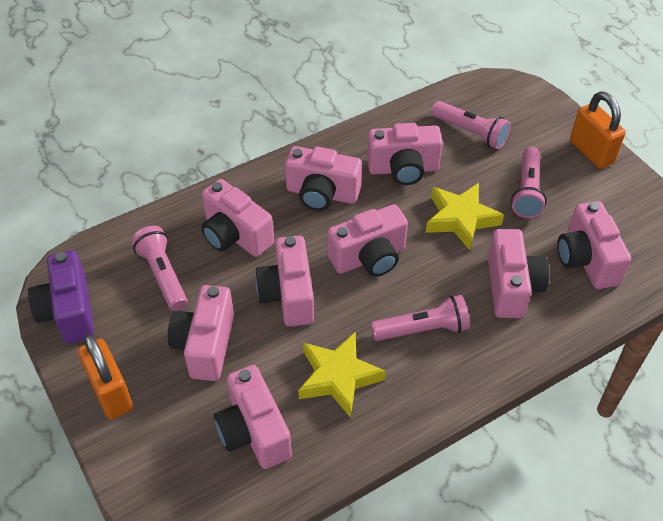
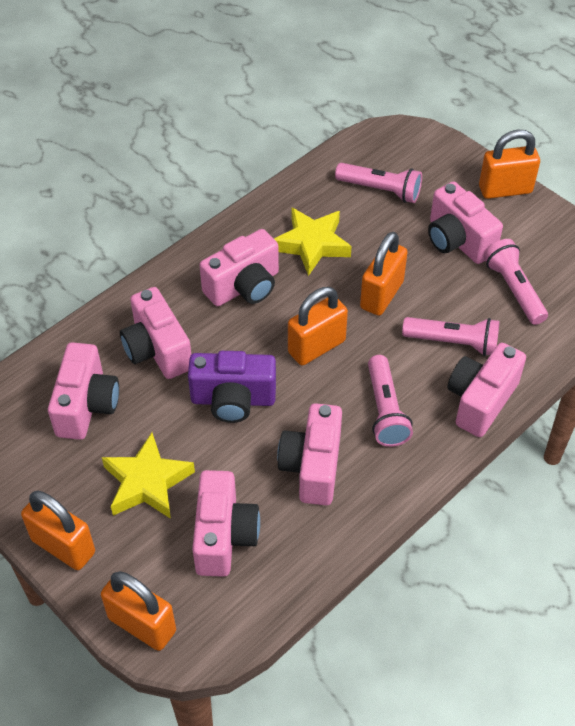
orange padlock: [78,334,133,419] [570,91,626,169] = 2 -> [21,491,95,570] [101,571,176,651] [288,287,348,365] [360,232,408,316] [479,130,540,199] = 5
pink camera: [168,285,234,381] [201,179,274,257] [214,365,292,469] [255,236,314,327] [285,146,362,211] [328,204,408,277] [367,123,443,185] [488,229,549,318] [557,201,631,289] = 9 -> [48,342,119,440] [120,287,191,379] [192,470,260,577] [200,229,279,306] [277,403,342,505] [428,181,503,264] [447,343,526,437] = 7

